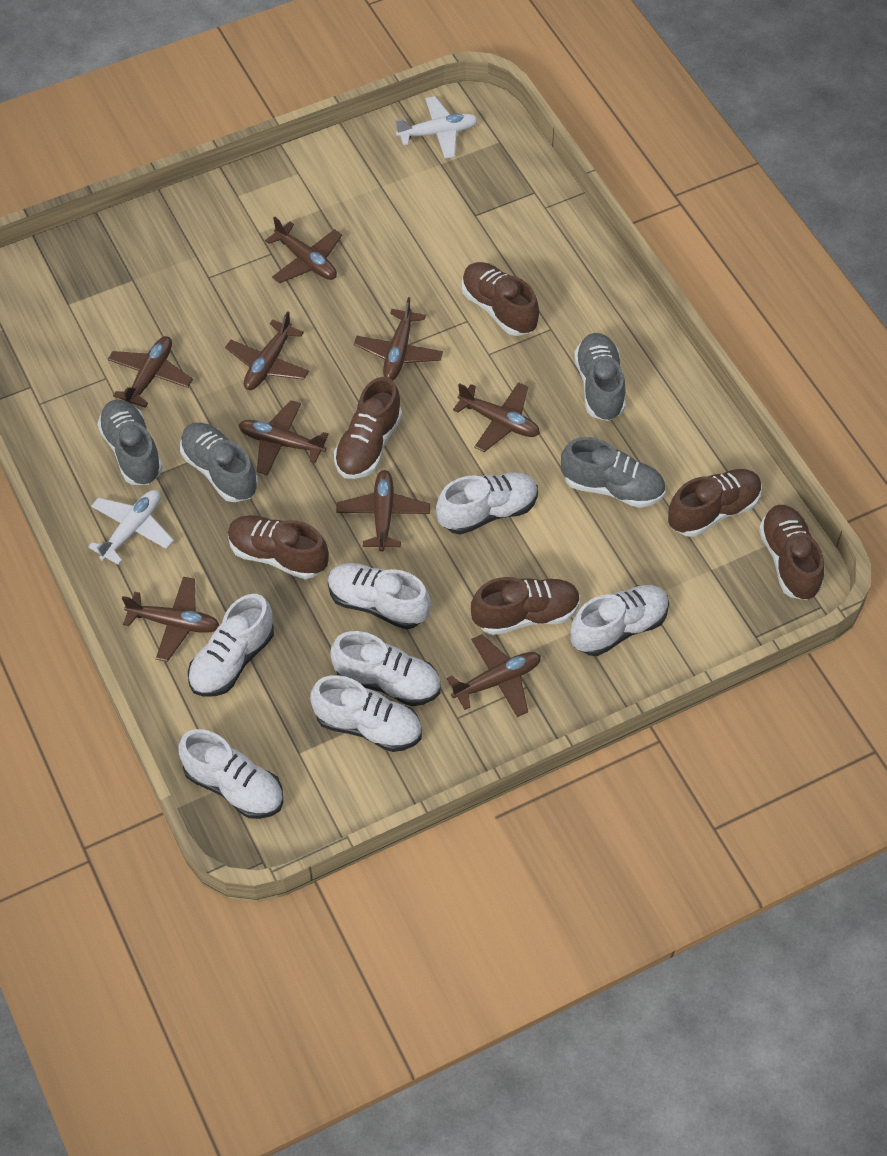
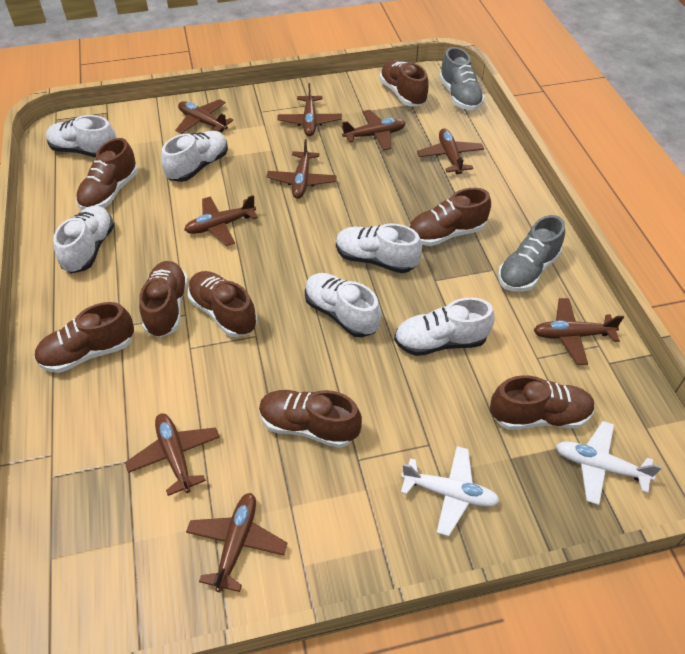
brown shoe: [228,515,329,579] [334,377,402,479] [462,262,539,336] [471,577,580,635] [668,469,762,537] [759,505,824,600] = 6 -> [34,302,134,373] [76,138,138,210] [139,261,188,338] [188,271,257,337] [259,390,362,448] [379,60,429,106] [409,188,491,246] [490,375,595,430] = 8
grey shoe: [97,399,163,485] [180,423,258,502] [561,437,665,508] [574,333,626,421] = 4 -> [439,47,485,110] [498,215,565,292] = 2
white shoe: [178,729,283,819] [188,594,274,696] [310,675,422,752] [328,563,431,629] [330,631,441,706] [436,472,538,535] [570,585,669,656] = 7 -> [46,115,117,158] [53,205,114,274] [161,131,228,182] [305,273,381,338] [336,223,422,273] [394,298,494,356] = 6

